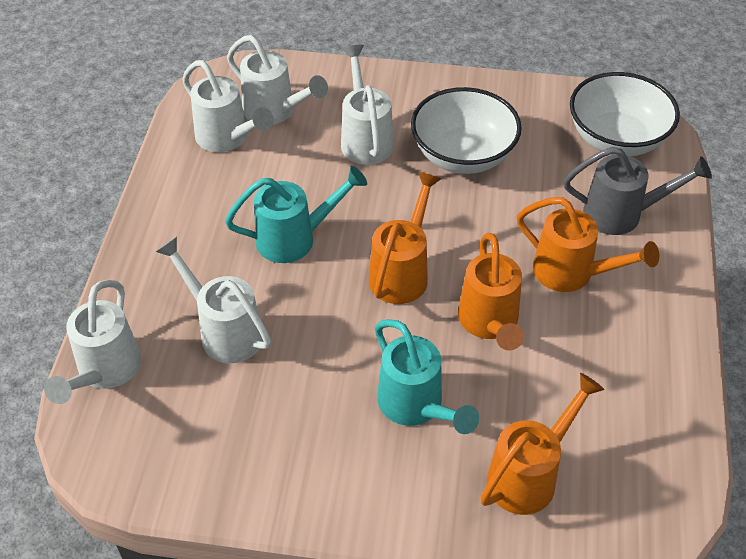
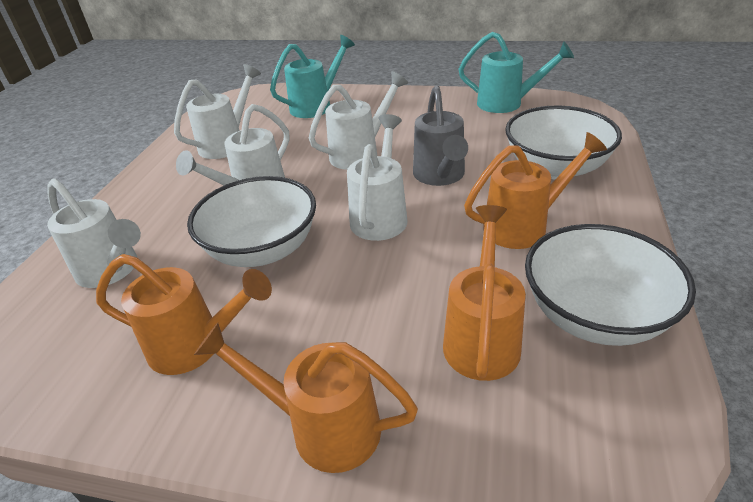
white bowl: [411,87,522,174] [570,72,680,156] = 2 -> [187,176,316,267] [505,106,622,179] [525,224,696,346] = 3

